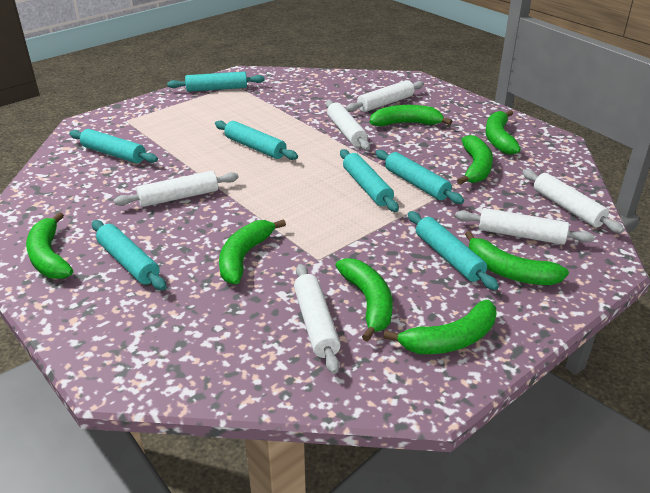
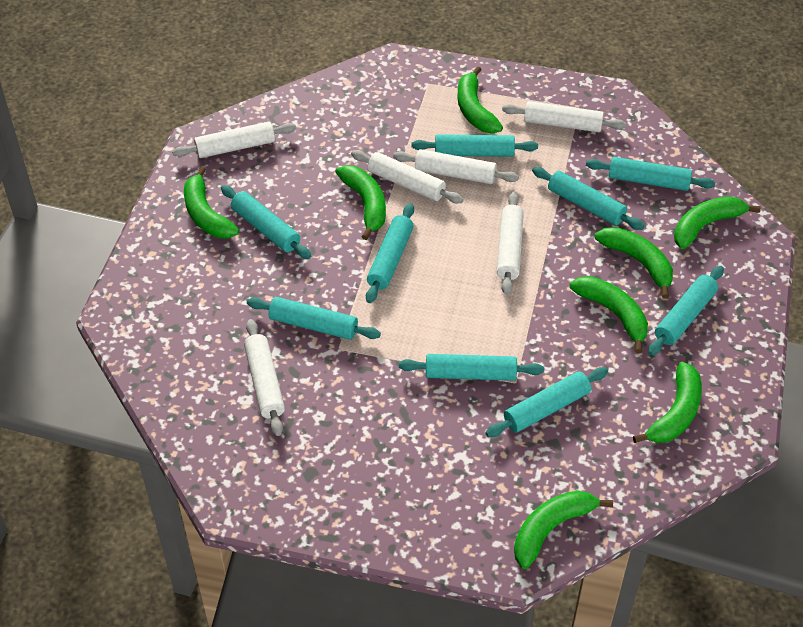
turquoise rolling pin: [69,129,158,164] [92,220,166,290] [167,72,265,92] [215,120,298,160] [340,149,399,212] [375,150,464,204] [408,211,499,290] = 7 -> [221,185,311,259] [247,297,381,340] [366,203,414,303] [399,354,544,381] [412,134,538,157] [485,367,608,437] [532,167,644,230] [586,157,715,191] [648,266,724,356] = 9

